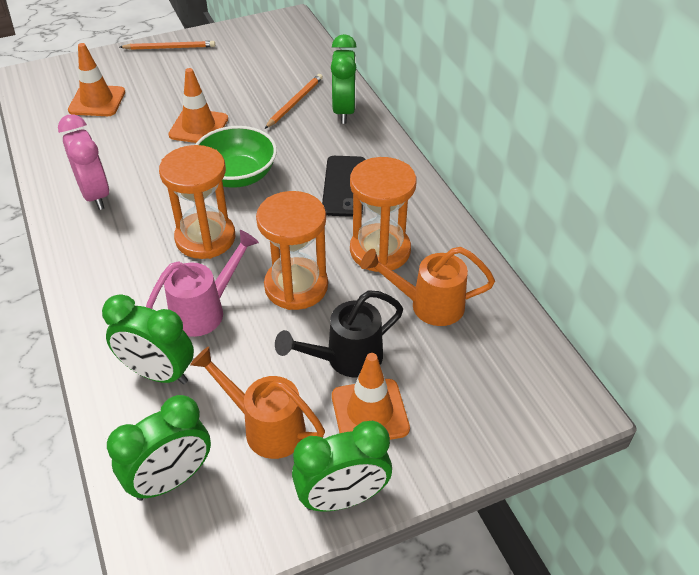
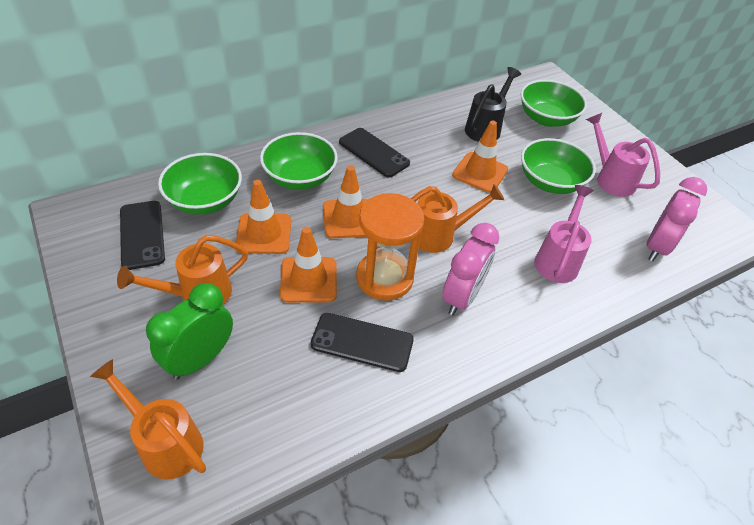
black phone: [322,156,366,217] = 1 -> [120,201,165,270] [311,313,414,372] [339,128,410,178] = 3
green bowl: [195,126,277,188] = 1 -> [158,153,242,215] [260,132,338,190] [521,80,587,127] [521,138,596,194] = 4
green clock: [102,294,194,384] [107,395,211,501] [292,421,392,512] [331,34,357,124] = 4 -> [146,283,233,380] = 1
orange hourglass: [159,145,235,259] [256,191,328,310] [350,157,416,272] = 3 -> [356,193,424,301] = 1
orange pencil: [120,41,215,50] [265,74,323,129] = 2 -> none = 0
orange traffic cone: [68,43,125,116] [169,68,228,143] [332,353,410,440] = 3 -> [236,180,291,254] [280,227,337,303] [323,165,368,238] [452,121,508,193] = 4
orange watering can: [190,347,325,459] [361,247,495,326] = 2 -> [90,359,206,479] [117,235,248,305] [411,184,504,253] = 3
pink clock: [58,114,109,210] = 1 -> [443,223,499,315] [646,177,707,261] = 2
pink watering can: [146,230,259,337] = 1 -> [534,185,594,283] [586,113,660,197] = 2

